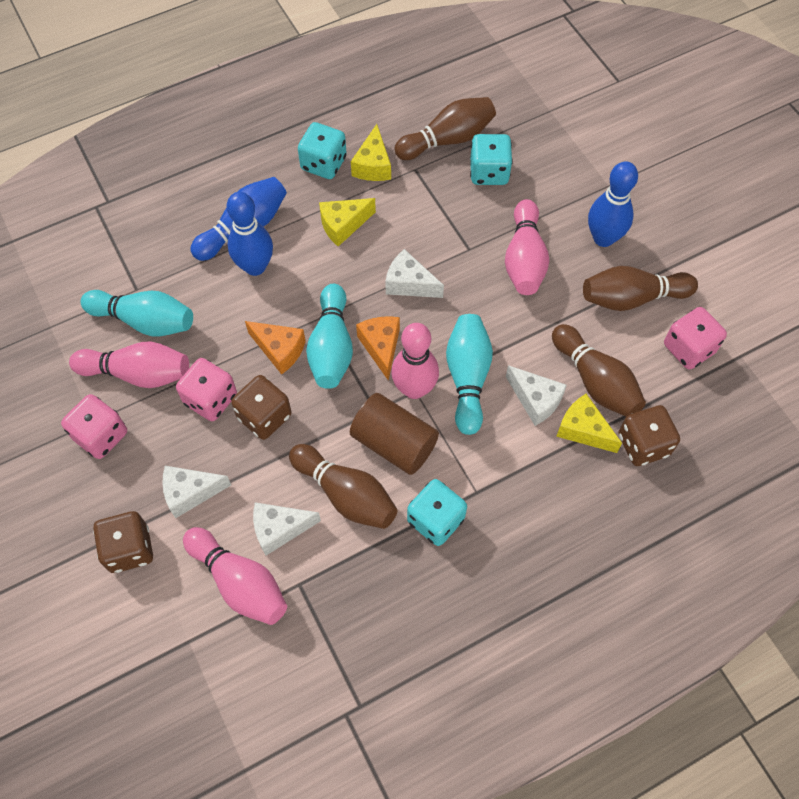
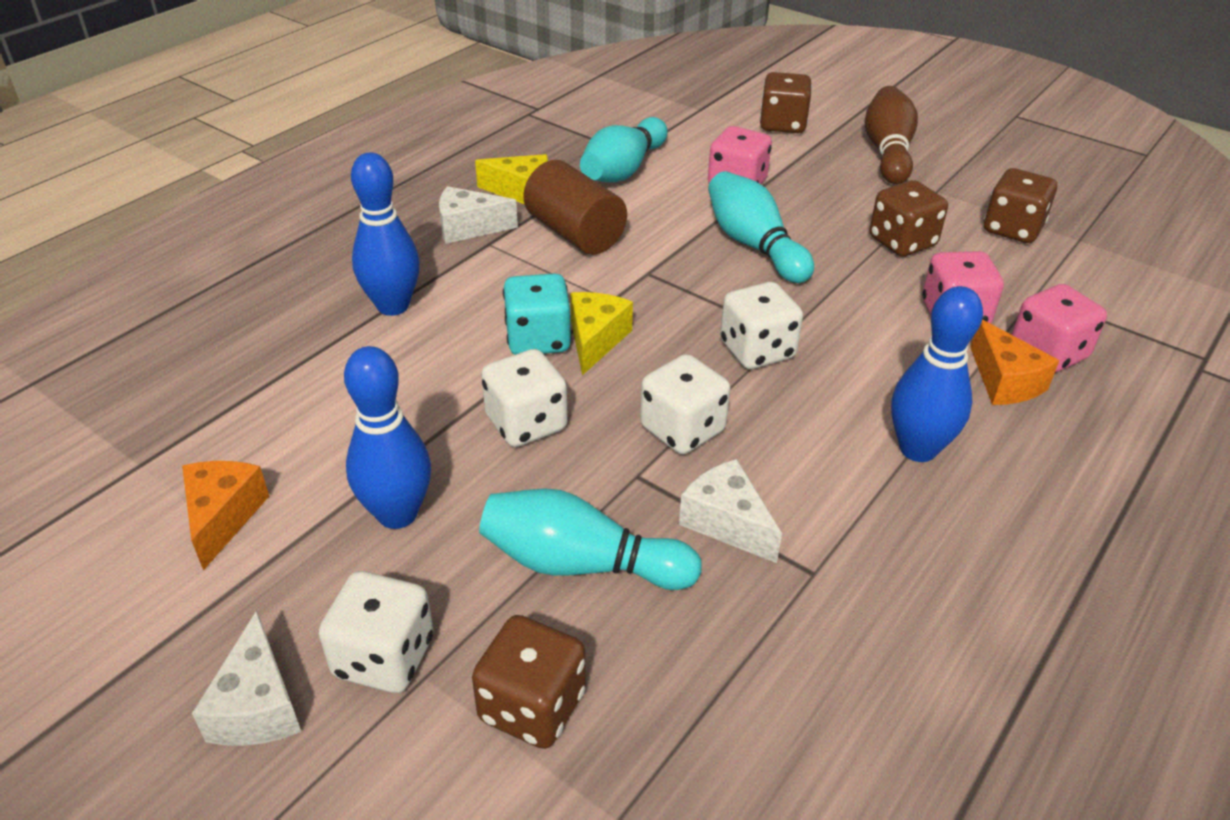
brown bowling pin: [289,444,398,529] [394,97,496,160] [552,324,646,417] [583,266,698,311] = 4 -> [865,86,918,184] = 1
brown dice: [93,511,153,573] [231,375,292,440] [619,405,680,466] = 3 -> [472,615,586,749] [760,72,812,133] [870,180,948,257] [984,168,1057,243] = 4
pink bowling pin: [69,341,189,388] [183,527,287,625] [391,323,439,399] [505,199,550,295] = 4 -> none = 0
turquoise dice: [298,122,347,179] [407,479,467,546] [470,134,513,185] = 3 -> [503,273,572,355] = 1
white cheese: [162,466,231,518] [253,502,321,555] [385,249,444,298] [506,365,567,426] = 4 -> [192,610,301,746] [439,186,518,244] [679,459,782,563] = 3
white dice: none = 0 -> [319,571,434,693] [481,349,568,447] [640,354,731,454] [720,282,803,369] = 4
yellow cheese: [319,198,376,246] [351,124,391,181] [556,394,622,453] = 3 -> [475,154,548,204] [571,292,633,375] = 2

